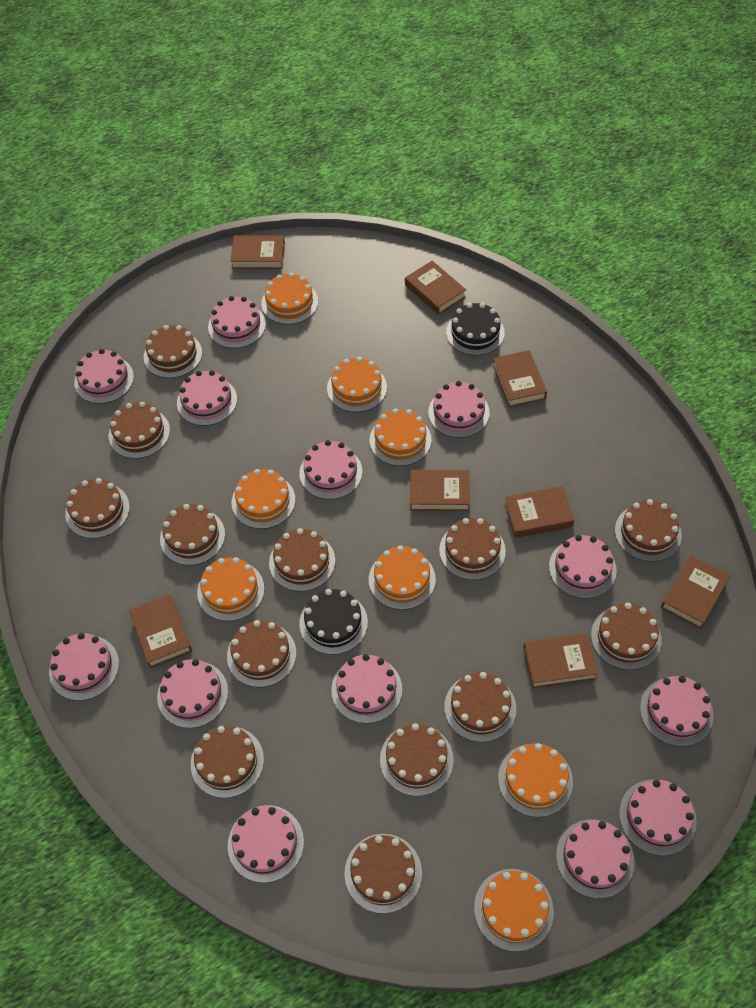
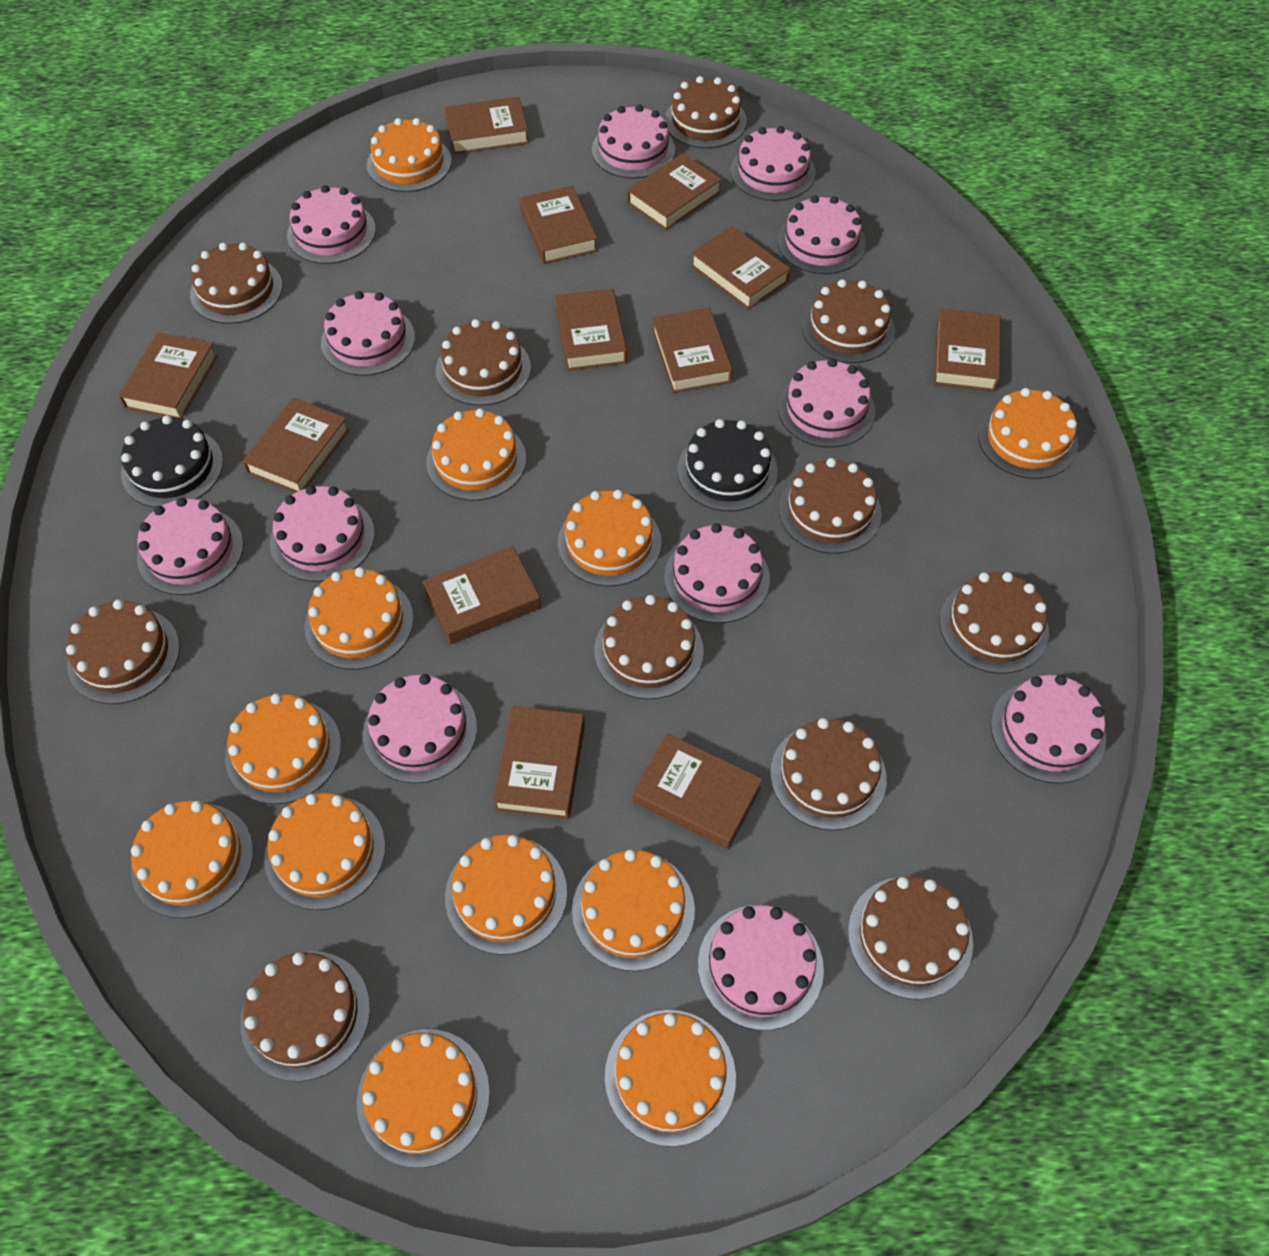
brown book: [129,594,192,668] [230,235,285,269] [405,261,466,315] [410,470,470,511] [493,350,547,407] [504,486,574,538] [523,633,598,688] [661,555,730,629] = 8 -> [118,332,218,418] [242,398,350,493] [422,546,541,644] [444,97,529,154] [493,706,585,819] [520,186,597,264] [555,289,627,371] [627,153,722,230] [633,733,763,849] [652,308,733,393] [691,226,790,310] [934,308,1001,391] = 12
brown cake: [65,478,130,539] [109,402,170,459] [144,325,202,378] [160,504,225,565] [191,726,264,798] [227,620,296,687] [269,528,335,591] [344,834,422,914] [380,723,454,796] [439,518,506,580] [444,672,516,742] [591,603,662,670] [615,499,682,562] = 13 -> [66,599,180,704] [190,242,282,324] [241,951,370,1082] [436,319,531,406] [594,595,704,699] [665,76,747,148] [770,718,887,830] [779,458,882,554] [802,279,895,363] [848,876,973,1000] [939,572,1049,674] = 11
orange cake: [197,557,264,621] [232,469,296,529] [261,273,318,324] [327,357,387,412] [369,408,432,466] [369,545,436,610] [474,869,554,952] [498,743,573,817] = 8 -> [131,801,253,918] [225,693,341,804] [264,793,385,910] [305,567,414,670] [357,1029,490,1168] [367,118,452,192] [426,408,526,501] [445,835,567,955] [558,490,662,586] [572,849,695,971] [605,1010,736,1147] [978,388,1078,479] = 12
pink cake: [49,633,119,701] [74,349,134,404] [157,659,228,728] [177,370,237,426] [208,296,266,348] [228,805,304,883] [299,440,363,499] [331,654,402,724] [428,381,490,438] [549,535,617,599] [556,819,634,899] [619,779,697,856] [640,676,714,747] = 13 -> [137,497,244,595] [270,485,375,582] [287,185,376,264] [321,291,415,376] [363,674,477,783] [592,105,675,179] [664,523,770,623] [698,905,824,1030] [731,126,815,201] [777,195,866,274] [778,358,875,448] [991,675,1106,784] = 12

